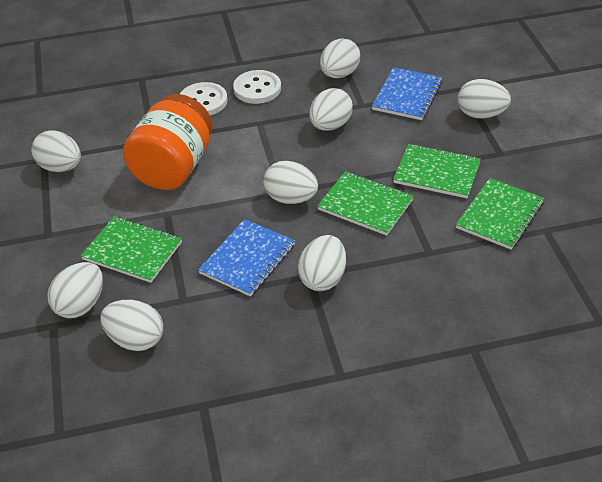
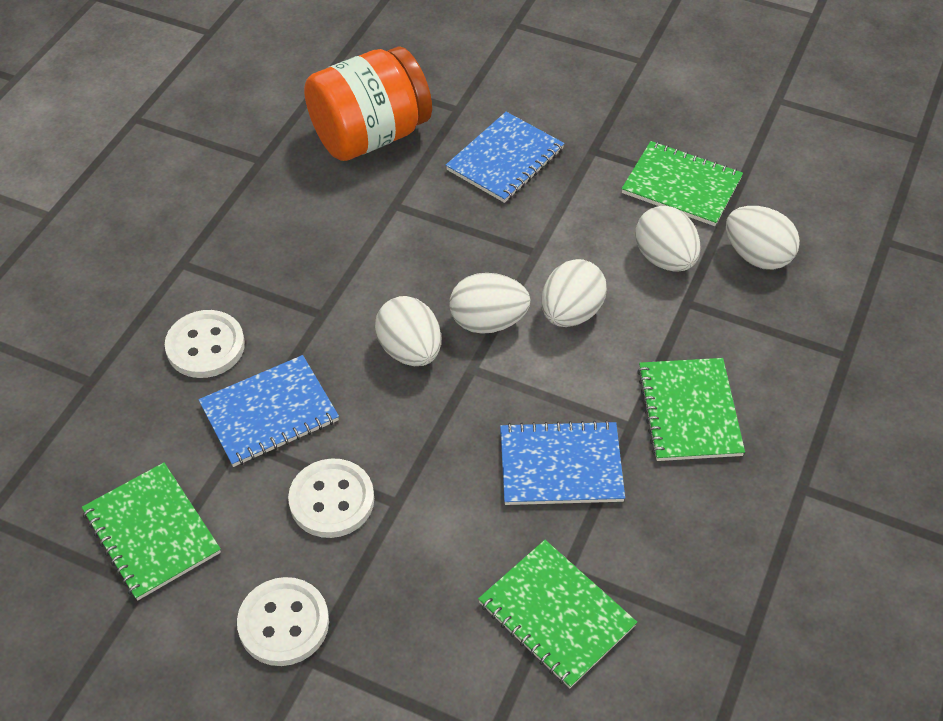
blue notebook: [198,219,295,296] [372,67,442,120] = 2 -> [198,355,339,467] [446,112,564,203] [500,420,625,505] = 3
white button: [180,82,228,115] [233,70,281,104] = 2 -> [165,310,245,378] [237,577,329,666] [288,458,374,538] = 3
white egg: [31,130,81,172] [47,262,103,318] [100,300,163,351] [264,161,318,204] [298,235,346,291] [309,88,353,131] [320,38,360,78] [458,79,511,119] = 8 -> [375,296,441,366] [449,273,531,334] [541,259,607,327] [635,206,701,272] [726,206,800,270] = 5

